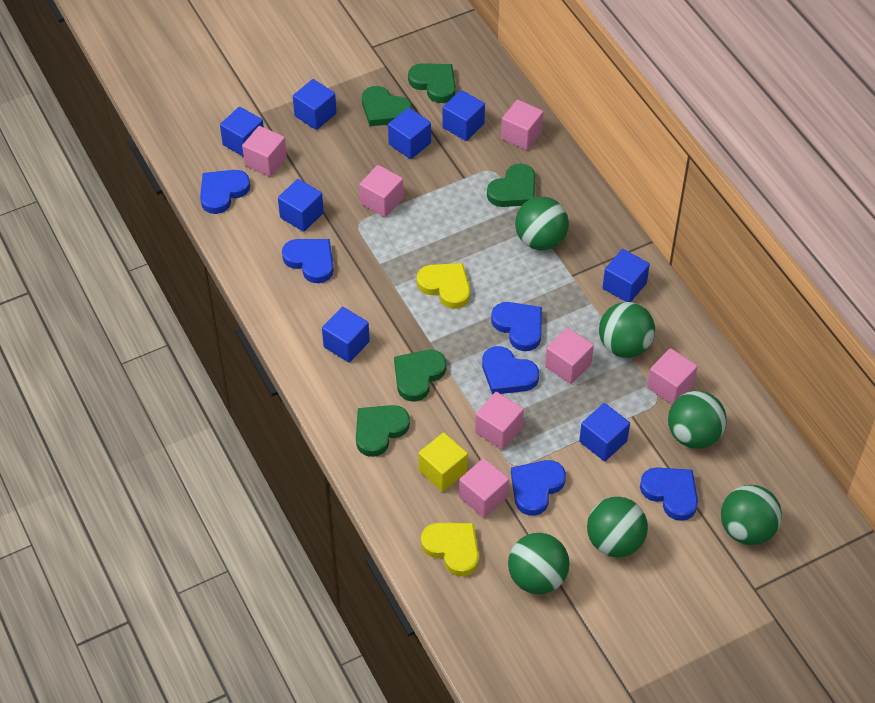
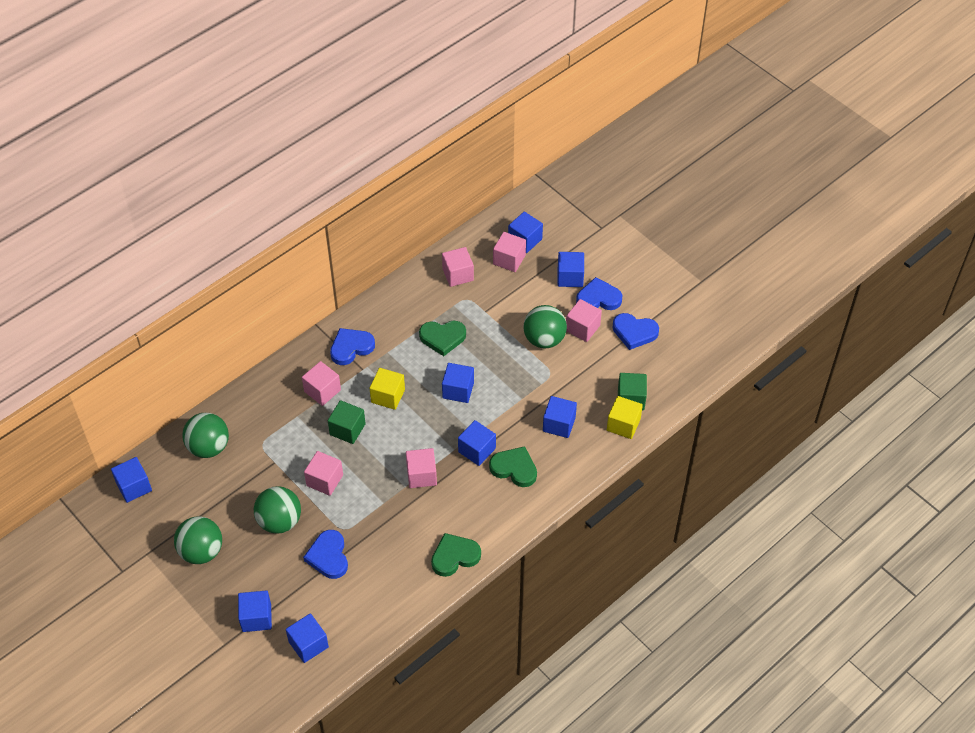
blue heart: [200,170,250,214] [282,239,334,283] [482,346,539,395] [491,302,542,351] [511,460,566,516] [640,467,698,521] = 6 -> [303,530,348,579] [330,328,375,365] [576,277,622,310] [613,313,659,350] = 4
green ball: [508,533,569,594] [515,197,569,250] [587,497,648,557] [599,302,655,358] [668,391,726,449] [721,485,782,545] = 6 -> [174,516,222,564] [182,413,229,458] [254,486,301,534] [523,305,567,348] = 4
green cube: none = 0 -> [328,400,366,444] [618,373,647,411] = 2
green heart: [356,405,410,457] [362,86,412,126] [394,350,446,401] [408,63,456,103] [487,164,535,207] = 5 -> [419,321,466,356] [431,533,481,577] [489,446,537,487] = 3
pink cube: [242,126,287,177] [359,165,404,217] [459,458,509,518] [475,392,524,450] [501,100,544,150] [545,327,594,384] [647,348,698,404] = 7 -> [302,361,341,406] [304,451,343,496] [406,448,437,488] [442,247,474,287] [493,232,526,272] [566,299,602,342] = 6
yellow cube: [418,432,468,492] = 1 -> [370,368,405,410] [607,396,643,439] = 2
yellow heart: [417,263,470,309] [421,523,479,576] = 2 -> none = 0

